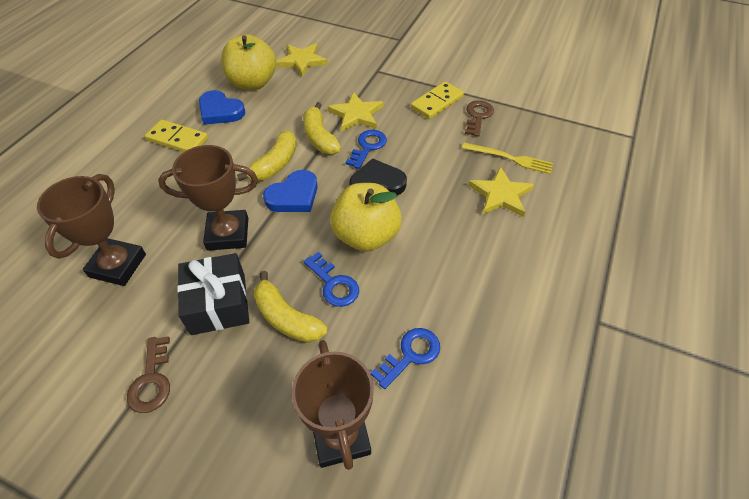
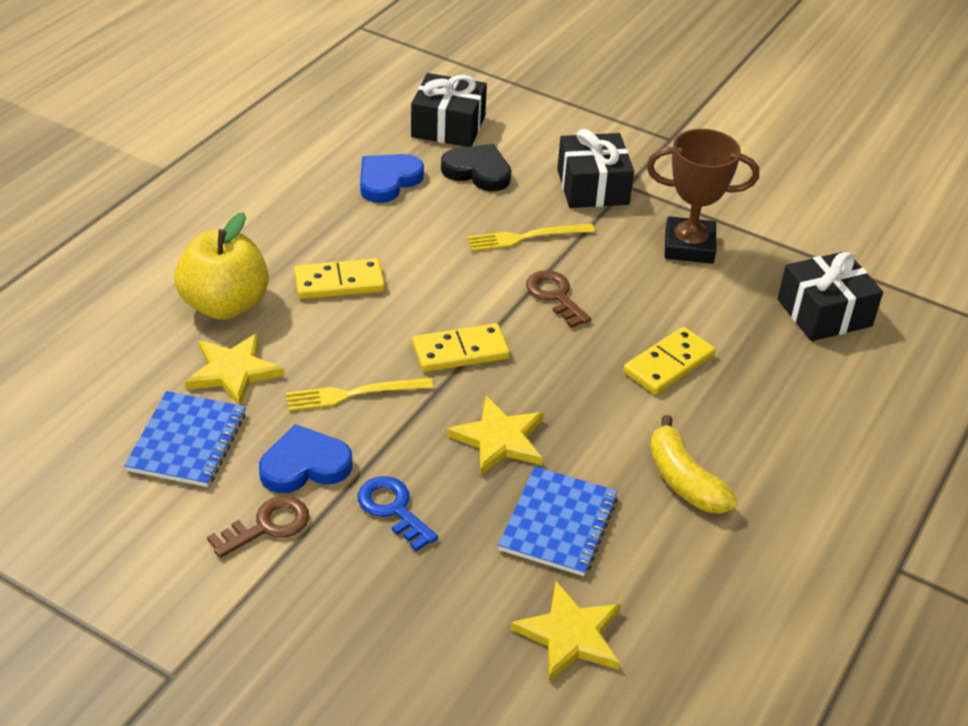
black gift: [177,253,249,335] = 1 -> [411,73,487,147] [557,129,634,208] [778,251,883,341] = 3
blue key: [304,252,359,307] [345,130,387,169] [371,328,440,389] = 3 -> [358,476,438,551] = 1
blue notebook: none = 0 -> [124,391,246,487] [498,466,618,576] = 2
brown trophy: [37,174,146,286] [158,145,258,251] [292,340,374,470] = 3 -> [646,129,759,264] = 1
yellow apple: [221,34,276,90] [330,183,402,252] = 2 -> [174,212,269,320] = 1
yellow banana: [237,130,297,181] [254,271,327,343] [303,102,341,154] = 3 -> [650,415,737,514] = 1
yellow domino: [145,120,208,152] [411,81,464,119] = 2 -> [294,258,385,299] [412,323,510,372] [623,327,715,395] = 3
yellow fork: [462,142,553,174] = 1 -> [286,378,433,411] [467,224,595,251] = 2

